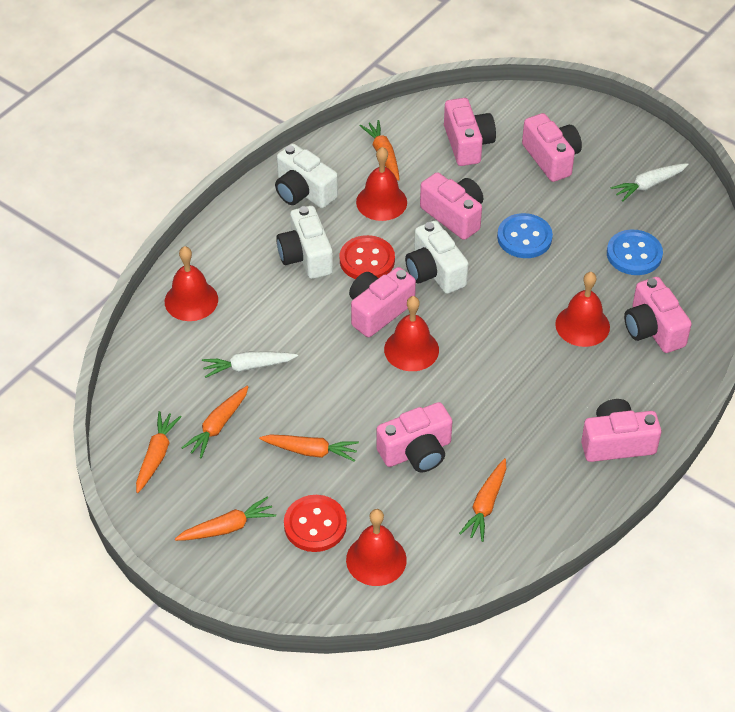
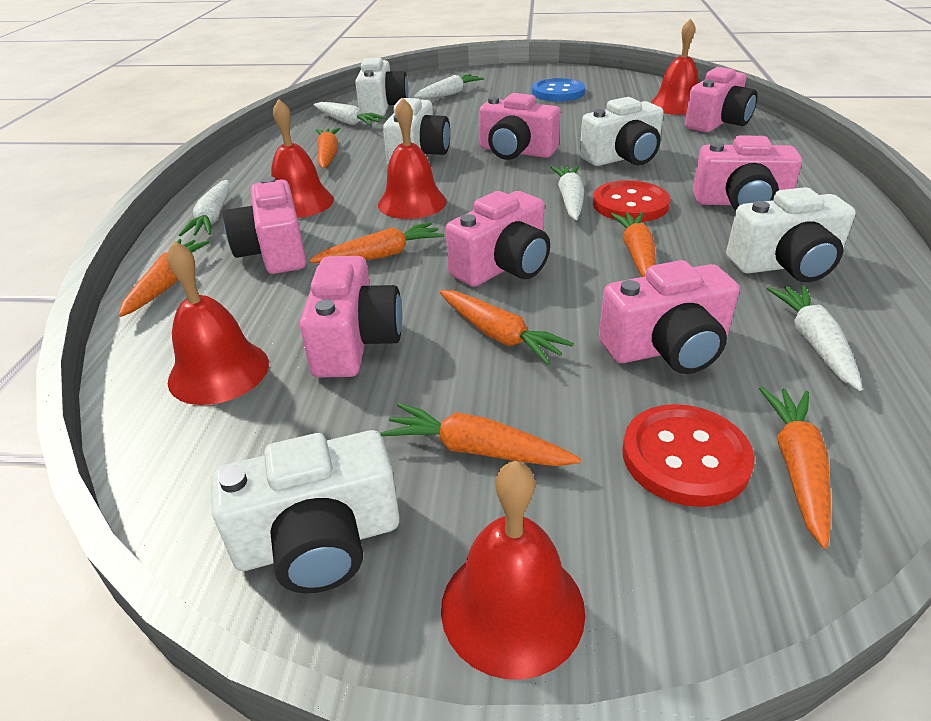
blue button: [497,213,553,258] [607,230,663,275] = 2 -> [532,78,585,102] = 1
orange carrot: [136,411,182,493] [175,497,276,541] [181,386,249,458] [259,434,359,462] [360,120,400,181] [459,458,506,542] = 6 -> [119,239,209,317] [309,222,444,263] [316,128,340,169] [380,403,581,466] [440,290,574,365] [611,212,656,277] [759,387,831,548] = 7
white camera: [275,144,338,208] [276,206,333,279] [405,221,469,294] = 3 -> [211,430,399,594] [355,58,409,116] [383,98,450,165] [580,97,664,166] [726,187,856,282] = 5
white carrot: [202,351,298,378] [611,163,689,202] = 2 -> [179,180,230,236] [314,102,386,126] [414,74,484,99] [551,166,584,220] [767,285,863,391] = 5

